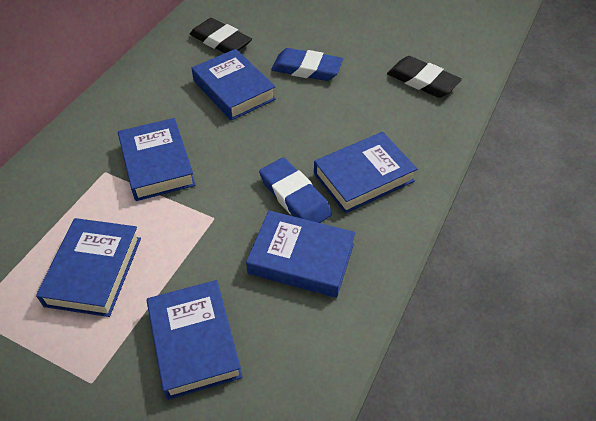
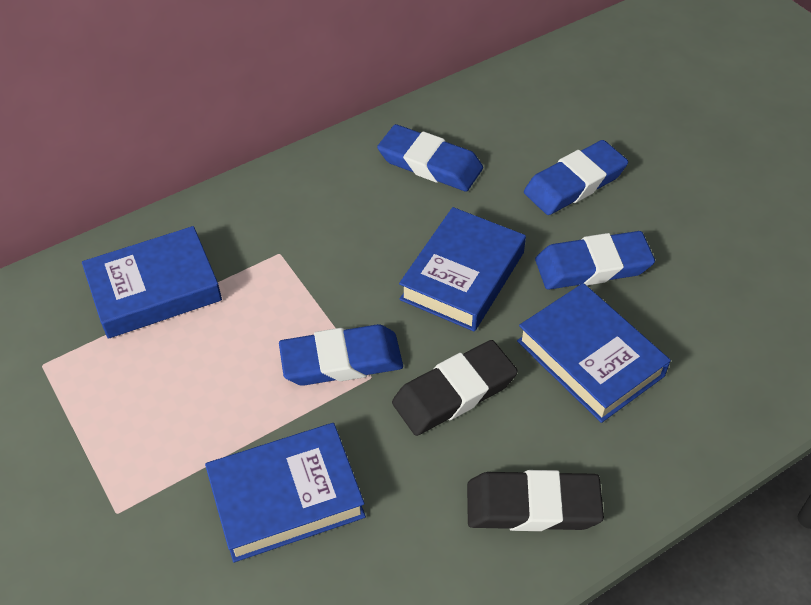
blue book: [36,218,141,317] [118,118,195,201] [147,280,243,400] [192,49,276,121] [246,211,355,298] [314,132,417,214] = 6 -> [82,226,222,339] [205,423,366,562] [399,207,526,331] [517,283,671,423] = 4
blue eraser: [259,157,332,223] [271,48,343,81] = 2 -> [279,324,403,386] [377,124,483,192] [524,140,628,215] [535,231,655,290] = 4

